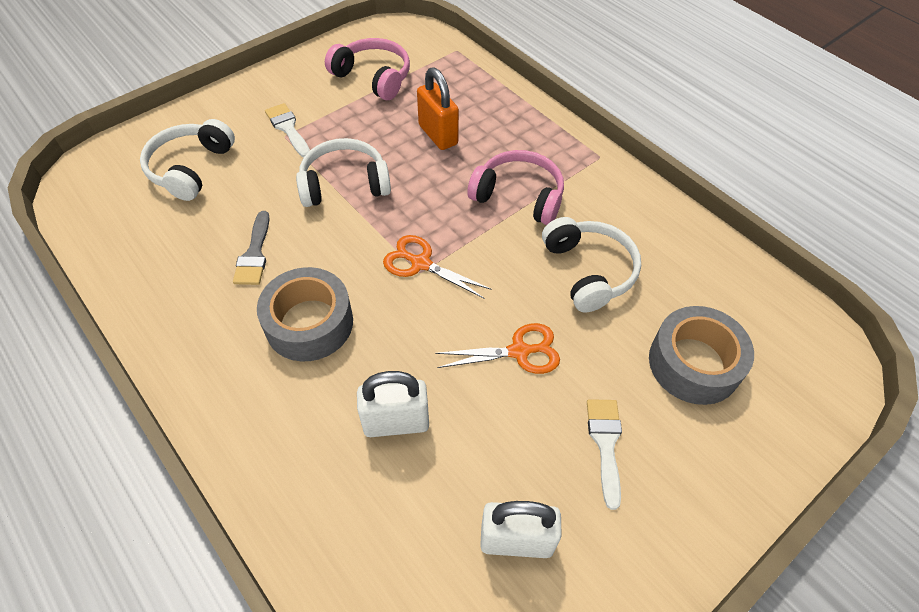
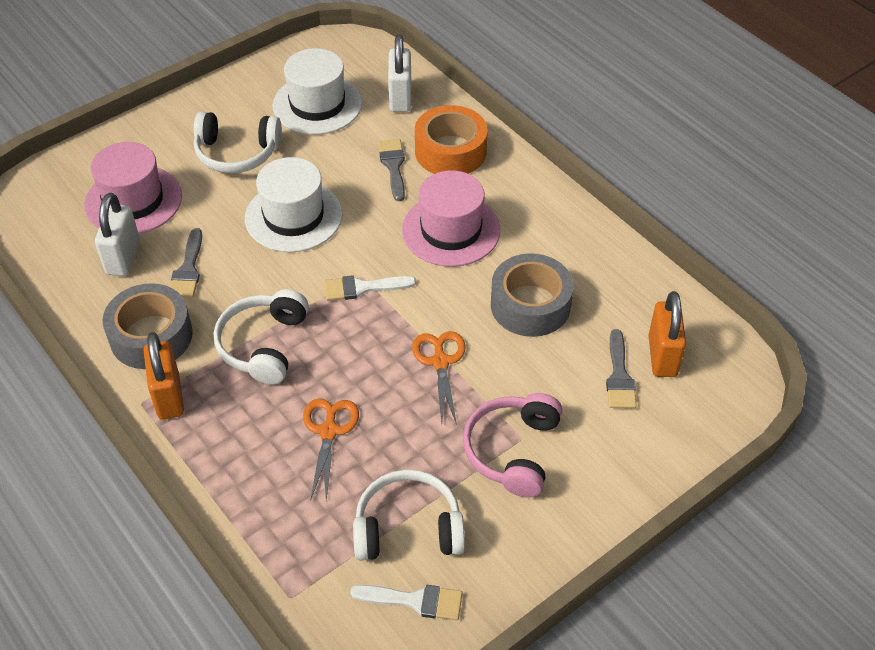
grey brush: [233,211,270,285] = 1 -> [170,228,202,297] [378,139,405,201] [606,329,637,409] = 3
orange padlock: [417,67,459,150] = 1 -> [144,332,184,420] [648,291,686,377] = 2
orange tape: none = 0 -> [415,105,488,174] = 1
pink hat: none = 0 -> [84,142,182,234] [402,170,500,267] = 2
pink headphones: [325,38,410,100] [467,150,564,225] = 2 -> [463,393,562,497] = 1
white hat: none = 0 -> [245,157,343,252] [273,48,362,135] = 2

